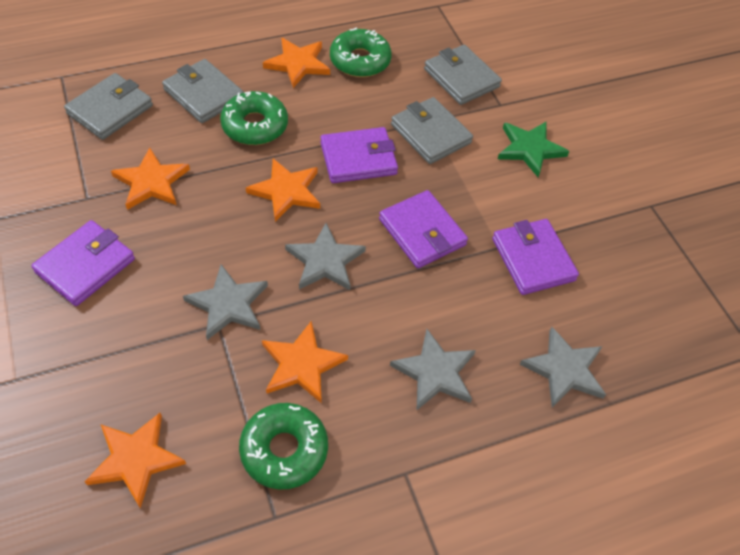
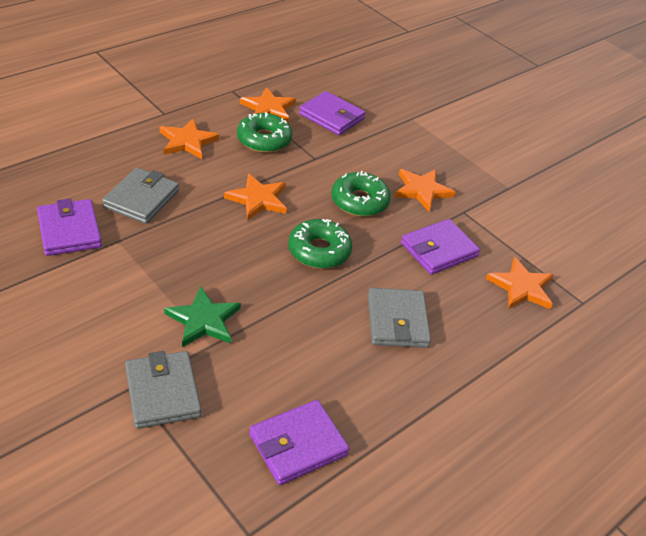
grey star: [183,264,268,340] [285,223,366,290] [390,329,476,410] [519,327,606,408] = 4 -> none = 0
grey wallet: [64,73,153,140] [162,59,244,123] [391,97,473,164] [424,45,502,105] = 4 -> [102,167,179,224] [125,351,201,429] [368,288,431,348] = 3

